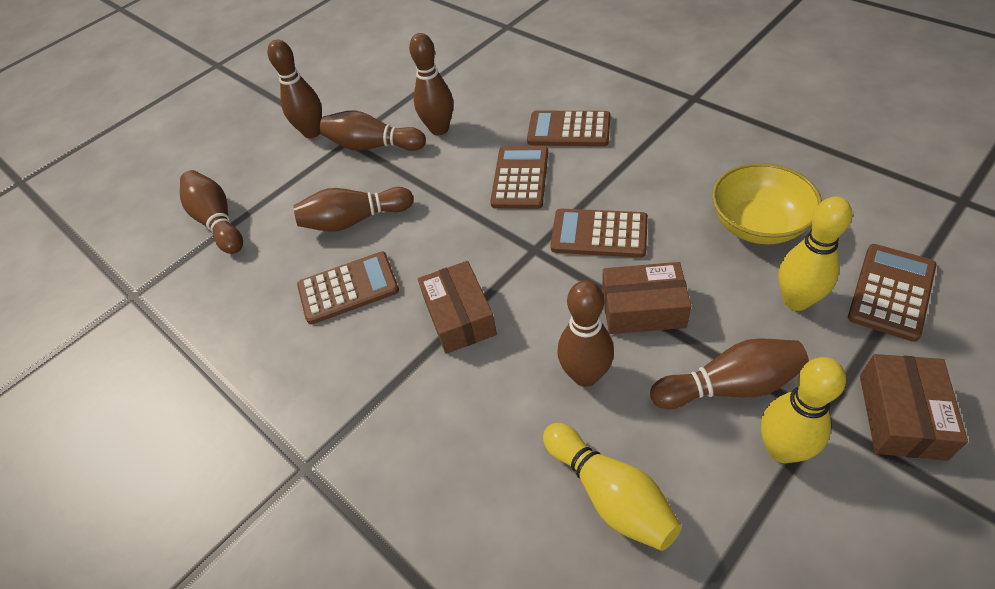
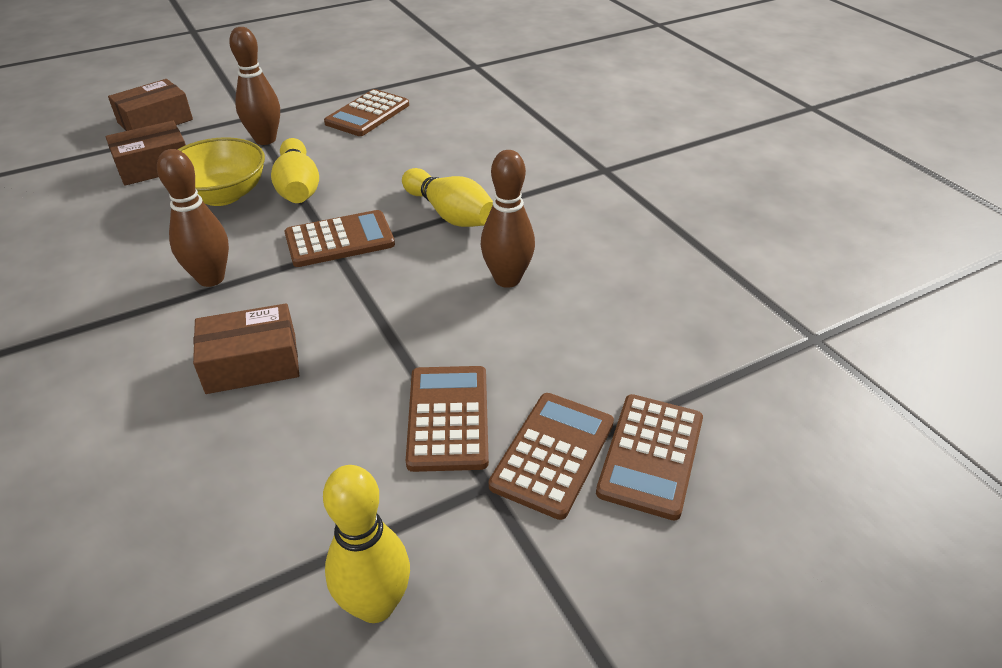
brown bowling pin: [180,170,243,254] [267,40,322,138] [293,187,414,232] [320,110,426,151] [409,33,453,135] [557,280,614,387] [650,338,809,409] = 7 -> [157,149,229,287] [229,27,280,145] [481,150,535,288] = 3

